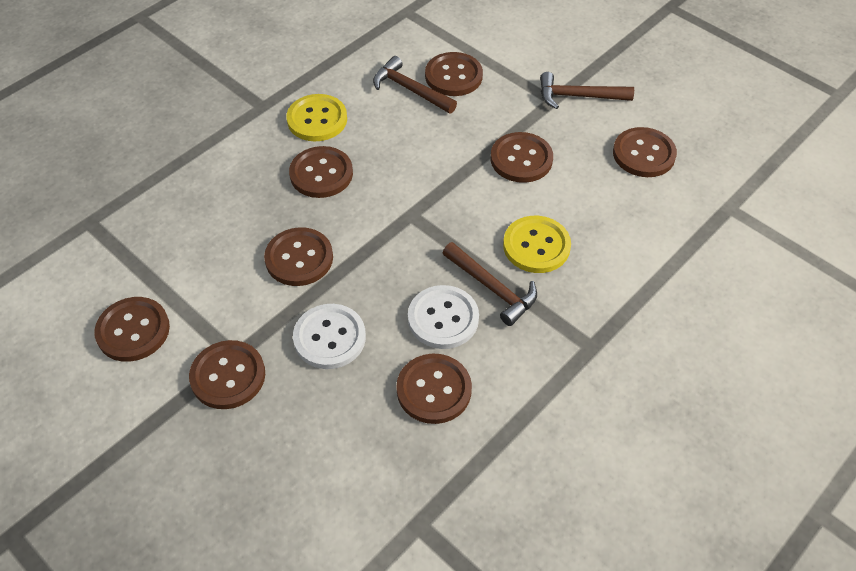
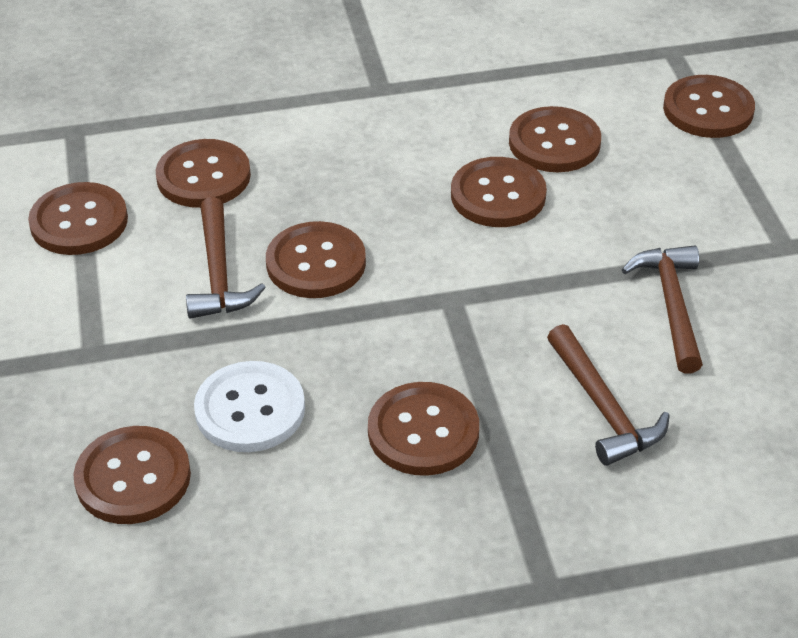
white button: [293,304,366,369] [408,285,479,349] = 2 -> [194,361,305,452] = 1
yellow button: [286,94,347,141] [503,216,571,273] = 2 -> none = 0

